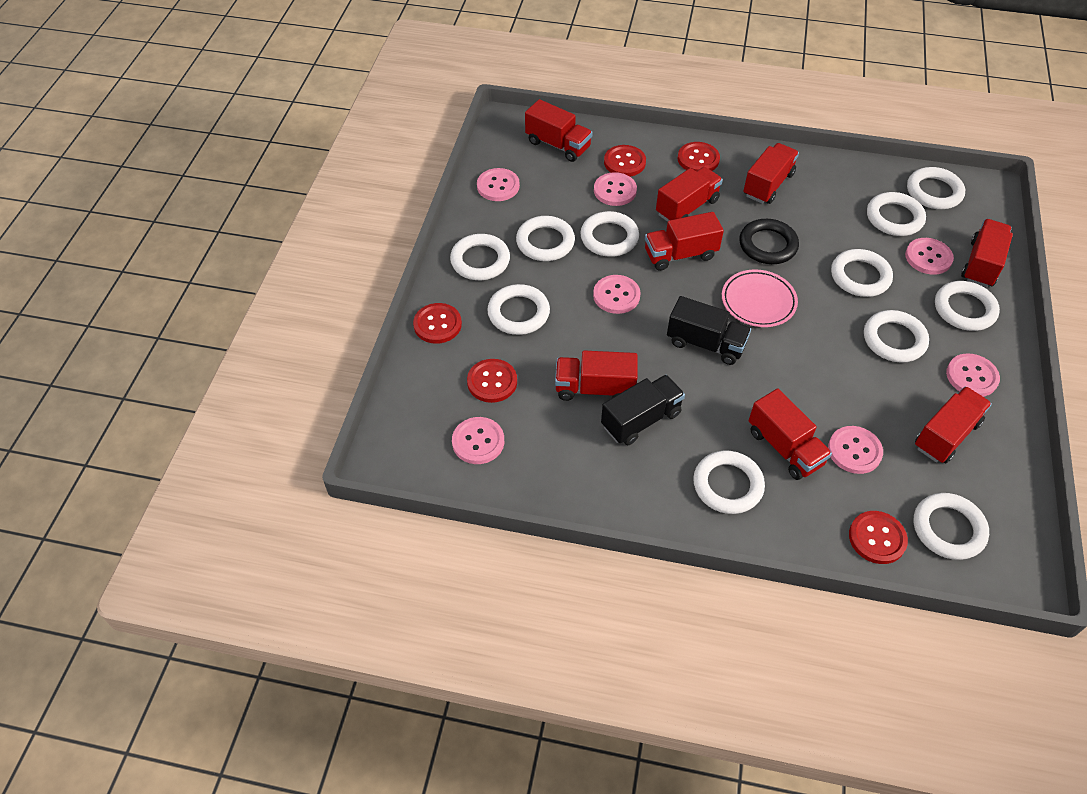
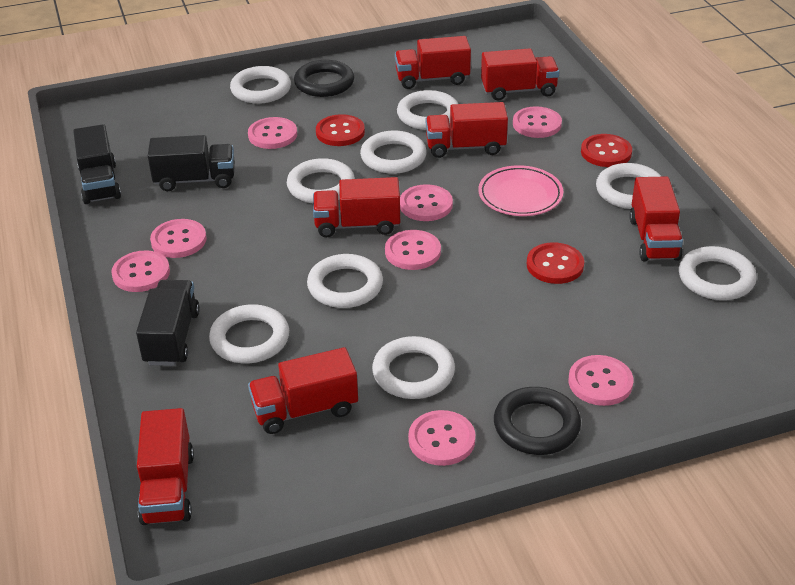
black ring: [740,219,799,264] = 1 -> [294,60,354,97] [494,387,581,455] = 2
black truck: [601,375,685,445] [667,296,751,365] = 2 -> [73,124,121,204] [136,280,200,366] [148,135,235,191] = 3
pink button: [452,417,504,464] [477,168,520,201] [593,275,641,314] [594,172,637,206] [828,426,883,474] [905,238,954,275] [946,353,1000,397] = 7 -> [111,250,170,292] [150,219,207,258] [248,117,297,149] [385,230,441,270] [400,184,453,221] [408,410,475,466] [513,106,562,138] [568,355,633,406] = 8
red button: [413,303,462,344] [467,359,517,403] [604,145,646,177] [678,142,720,171] [849,511,908,564] = 5 -> [316,114,365,146] [527,242,584,284] [581,134,632,167] = 3
red truck: [525,99,593,162] [555,351,638,401] [645,212,724,271] [656,167,723,222] [744,143,799,204] [749,389,832,480] [915,386,992,463] [961,219,1013,287] = 8 -> [137,408,194,525] [248,347,358,434] [313,177,400,237] [395,36,471,89] [426,102,508,158] [481,48,560,100] [629,176,683,261] = 7
white ring: [450,234,510,280] [487,284,550,335] [516,216,575,261] [580,211,639,257] [693,450,765,514] [831,249,893,297] [864,310,929,363] [867,192,926,236] [907,167,965,209] [914,493,989,560] [935,281,1000,331] = 11 -> [209,304,289,363] [230,66,291,104] [287,158,355,203] [307,254,383,308] [360,131,427,174] [372,336,455,399] [397,90,458,130] [596,163,662,209] [679,246,757,300] = 9

